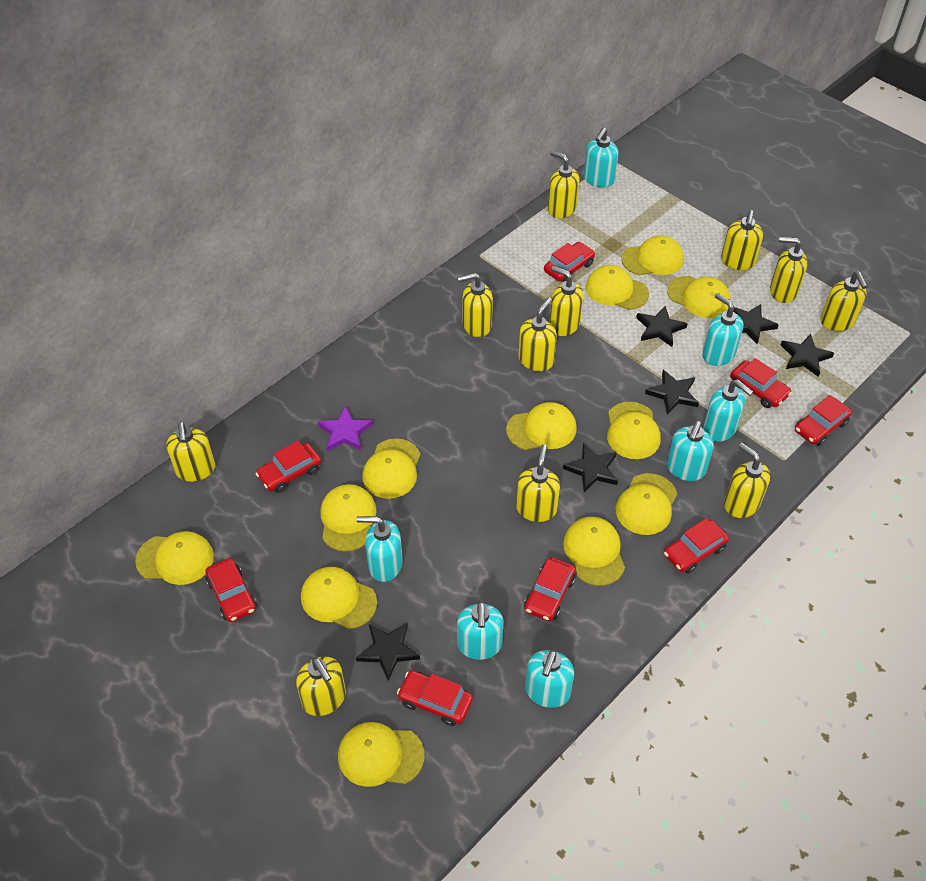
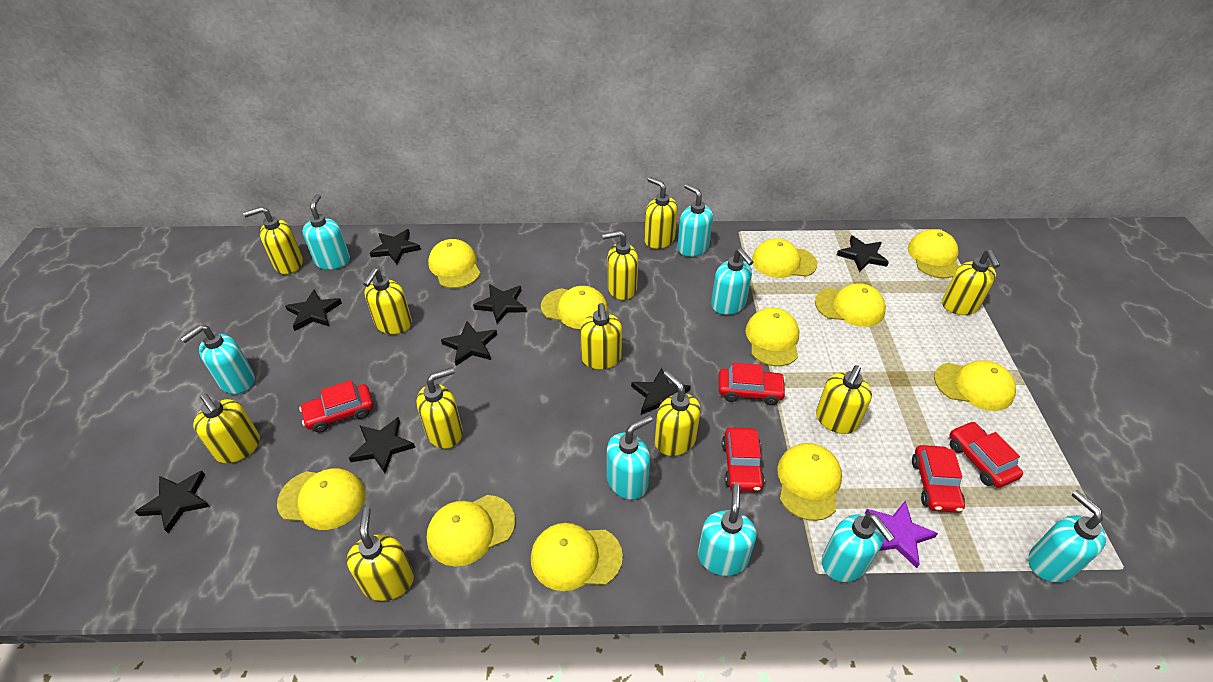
black star: [356,623,420,681] [563,443,618,492] [636,306,688,347] [645,370,699,414] [733,304,779,344] [781,334,834,377] = 6 -> [135,471,210,534] [285,289,342,331] [349,417,415,473] [370,229,421,264] [441,321,497,366] [473,284,527,324] [631,368,691,415] [837,235,889,272] = 8
red car: [205,558,257,622] [256,441,321,493] [397,670,473,726] [524,557,576,621] [544,242,595,282] [664,518,729,574] [730,358,792,408] [795,395,852,446] = 8 -> [299,380,373,433] [719,363,787,405] [722,427,765,492] [912,445,965,513] [949,421,1023,488] = 5
turquoise soap dispenser: [357,516,403,582] [457,601,504,660] [525,650,574,708] [584,127,619,188] [667,421,714,481] [702,293,743,366] [703,379,753,442] = 7 -> [180,325,255,394] [303,194,350,270] [607,415,652,500] [677,183,713,257] [698,483,757,576] [711,248,753,315] [822,513,895,582] [1028,490,1106,582] = 8
yellow cap: [135,531,214,585] [301,567,377,629] [320,484,377,552] [338,722,425,787] [362,438,421,499] [506,402,577,450] [563,517,625,586] [586,265,649,310] [607,402,660,459] [616,473,677,535] [621,235,684,275] [667,276,731,318] = 12 -> [277,468,366,530] [427,495,515,567] [428,239,480,288] [531,523,623,591] [541,286,608,329] [745,308,799,366] [752,238,817,278] [777,443,842,521] [815,283,886,327] [908,229,959,278] [934,360,1016,411] = 11

